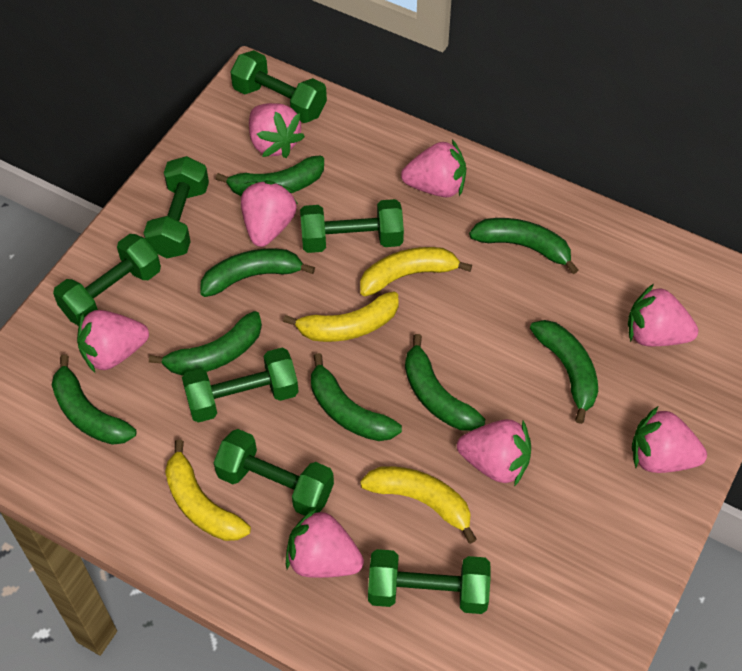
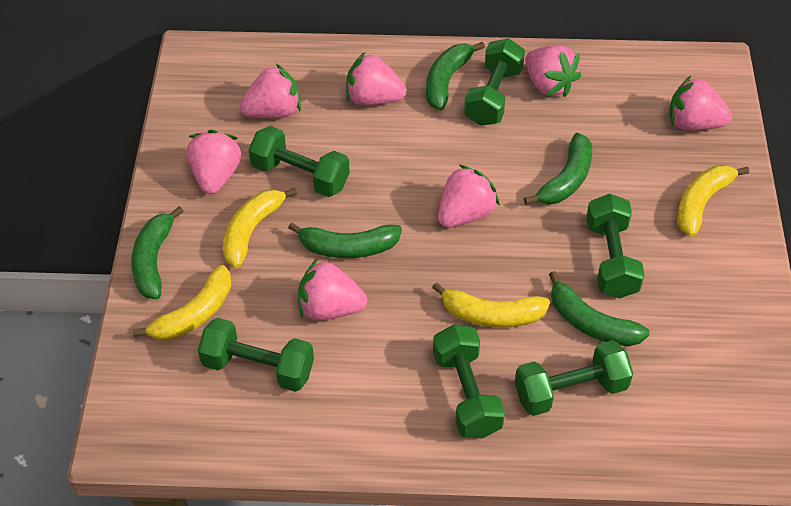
green banana: [52,354,136,445] [149,311,262,376] [200,249,315,297] [216,156,324,196] [311,353,402,441] [405,334,485,431] [469,218,579,274] [530,320,598,424] = 8 -> [131,206,183,299] [288,223,402,258] [426,42,485,110] [524,133,592,205] [549,271,650,347] = 5
green dumbbell: [53,234,161,326] [144,156,209,258] [182,348,299,423] [213,429,334,516] [230,50,327,123] [300,199,404,253] [368,549,491,614] = 7 -> [198,318,314,392] [249,126,350,197] [433,325,505,438] [464,38,525,126] [515,340,633,416] [586,194,645,298] = 6
pink strawberry: [77,310,149,374] [241,180,298,247] [249,103,305,158] [286,507,364,578] [401,140,466,197] [457,419,531,486] [628,284,699,346] [632,406,707,473] = 8 -> [187,130,241,194] [240,64,301,118] [298,258,367,321] [346,51,407,106] [438,164,500,228] [525,46,581,97] [669,76,732,130] = 7

